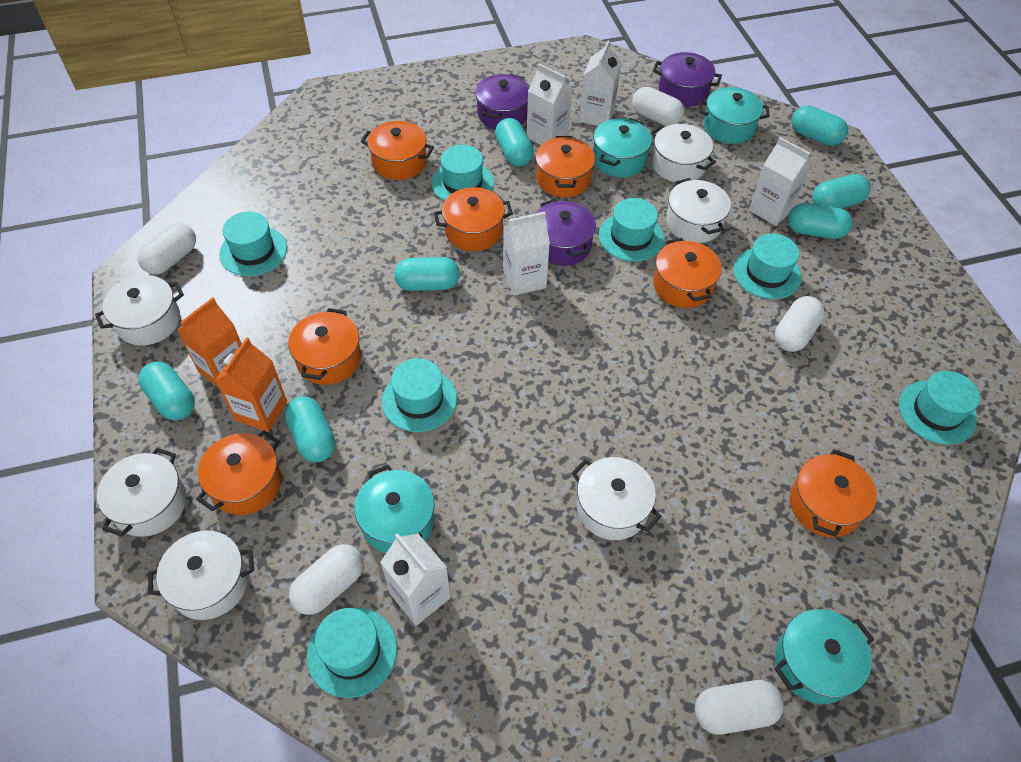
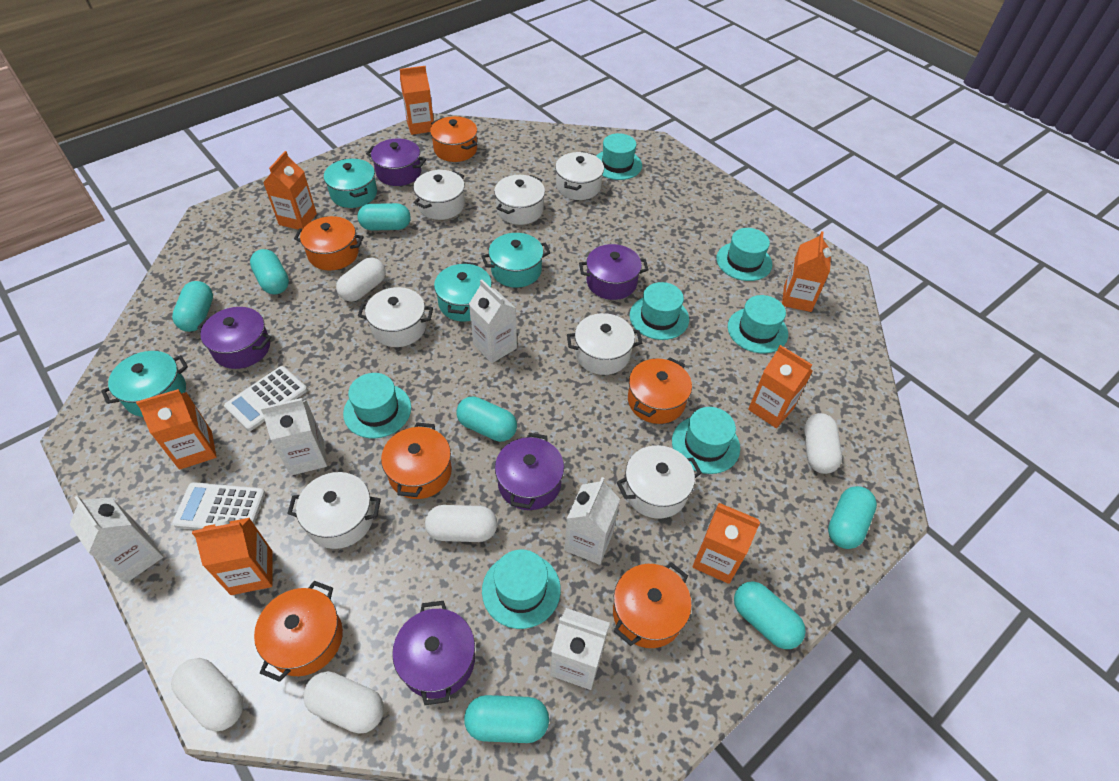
orange carton: [177,297,242,388] [215,337,287,432] = 2 -> [136,389,217,470] [192,518,273,595] [263,151,317,230] [399,66,434,135] [692,503,761,584] [748,345,813,428] [782,231,831,312] = 7
orange pot: [196,431,282,515] [288,308,361,385] [361,121,434,180] [434,187,513,251] [535,136,595,197] [653,238,722,308] [790,449,877,537] = 7 -> [254,581,343,682] [294,216,364,271] [381,423,452,499] [430,116,477,162] [613,562,692,648] [628,357,692,424] = 6
purple pot: [475,74,530,129] [536,199,596,266] [653,52,722,107] = 3 -> [197,307,271,369] [366,138,426,186] [392,601,475,705] [495,433,564,510] [579,244,649,300] = 5
white calculator: none = 0 -> [172,482,265,530] [224,366,307,431] = 2
white pot: [95,275,184,346] [97,448,186,537] [148,530,254,620] [571,457,661,540] [651,124,716,182] [666,178,731,243] = 6 -> [287,472,381,549] [358,287,433,347] [413,170,465,220] [494,175,545,225] [555,152,604,200] [567,313,642,375] [617,445,702,519] = 7

